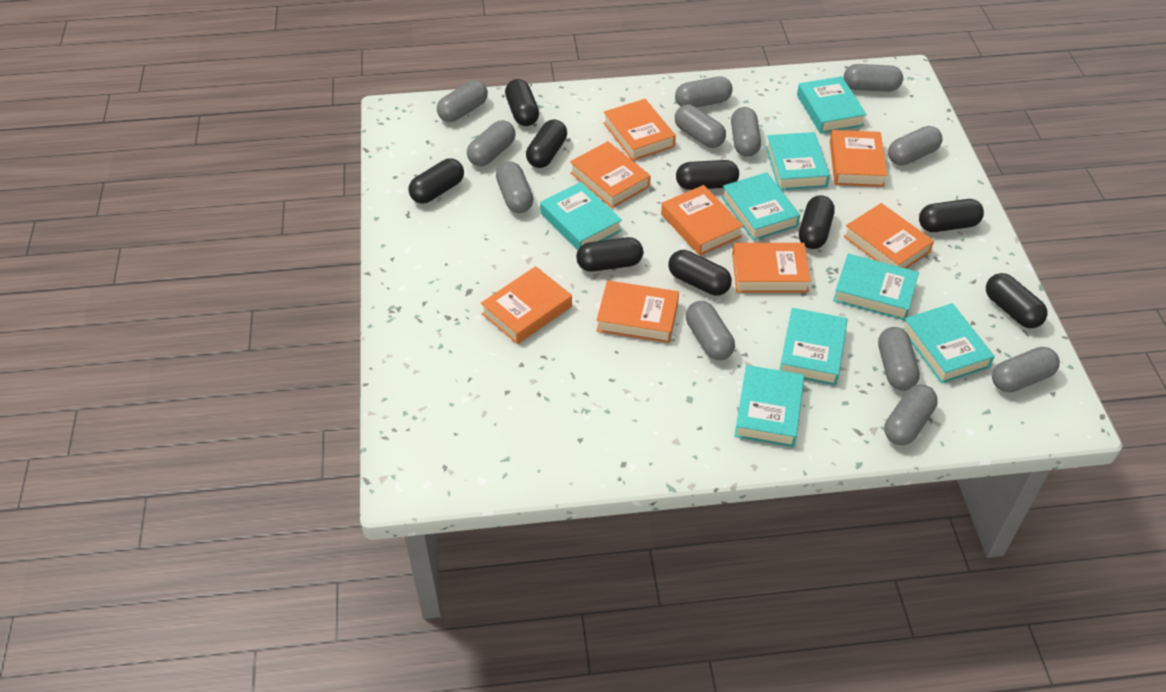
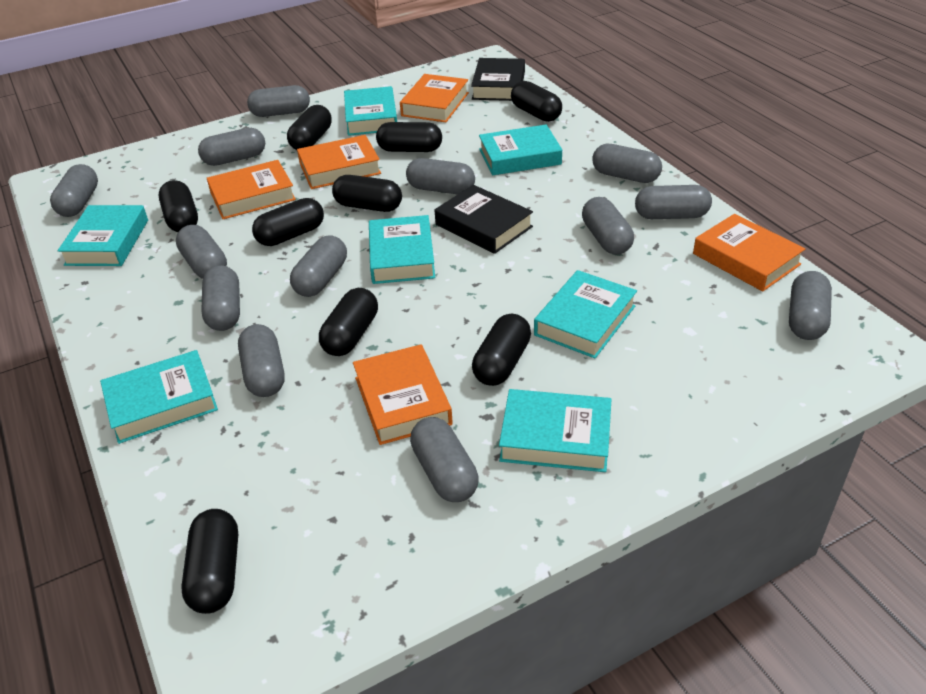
black book: none = 0 -> [435,185,533,254] [471,58,525,101] = 2
grey capsule: [437,80,488,122] [467,120,516,166] [496,161,533,213] [675,76,733,107] [675,105,726,148] [686,301,735,360] [731,107,761,157] [843,64,903,92] [878,327,920,391] [884,384,938,445] [888,126,942,166] [992,347,1060,393] = 12 -> [50,164,98,217] [176,225,227,279] [198,128,265,166] [202,265,240,331] [238,324,284,397] [247,85,310,117] [290,235,347,297] [406,158,475,194] [410,417,479,502] [582,197,634,255] [592,144,662,183] [635,185,712,219] [789,271,832,340] = 13
orange book: [481,266,572,344] [570,141,651,208] [596,280,679,343] [603,99,676,161] [661,185,744,256] [732,243,811,293] [830,130,887,187] [843,203,934,269] = 8 -> [207,160,296,219] [297,135,381,189] [353,344,453,445] [400,74,469,122] [693,214,805,291] = 5
turquoise book: [540,182,622,250] [722,172,800,241] [734,365,804,447] [766,132,830,190] [780,308,848,386] [797,76,867,134] [833,254,919,321] [902,303,995,384] = 8 -> [58,205,148,266] [100,350,218,444] [344,86,397,136] [369,215,435,284] [479,125,562,175] [499,389,612,472] [534,270,637,358] = 7

